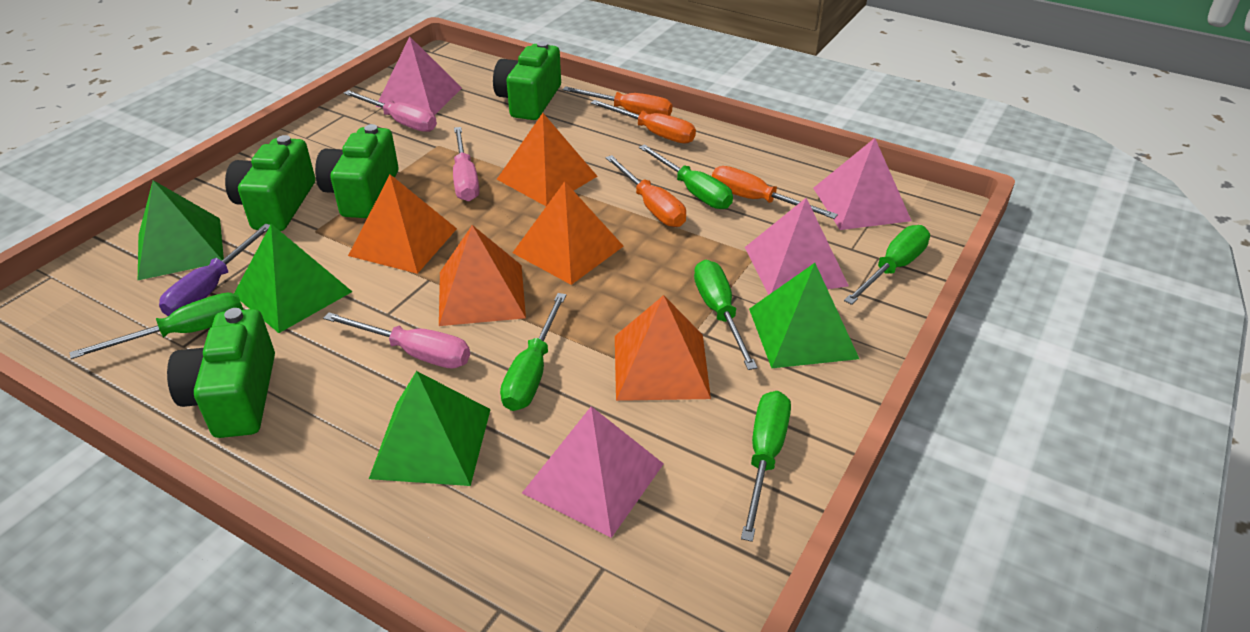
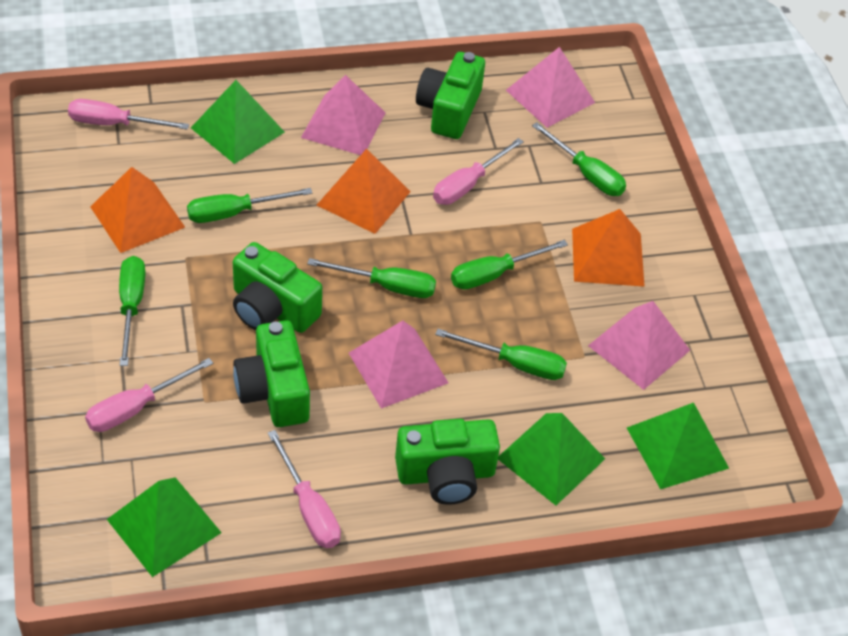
orange pyramid: [348,174,457,274] [439,225,526,326] [497,113,598,206] [512,182,623,285] [615,295,711,401] = 5 -> [90,167,185,253] [317,149,411,234] [572,209,645,287] = 3
orange screwdriver: [562,86,672,116] [591,100,696,144] [605,155,686,227] [712,166,838,219] = 4 -> none = 0
pink screwdriver: [323,312,470,369] [344,90,437,132] [453,127,479,201] = 3 -> [68,99,189,130] [85,358,213,432] [268,430,341,548] [433,138,524,205] = 4
purple screwdriver: [159,224,270,316] = 1 -> none = 0

